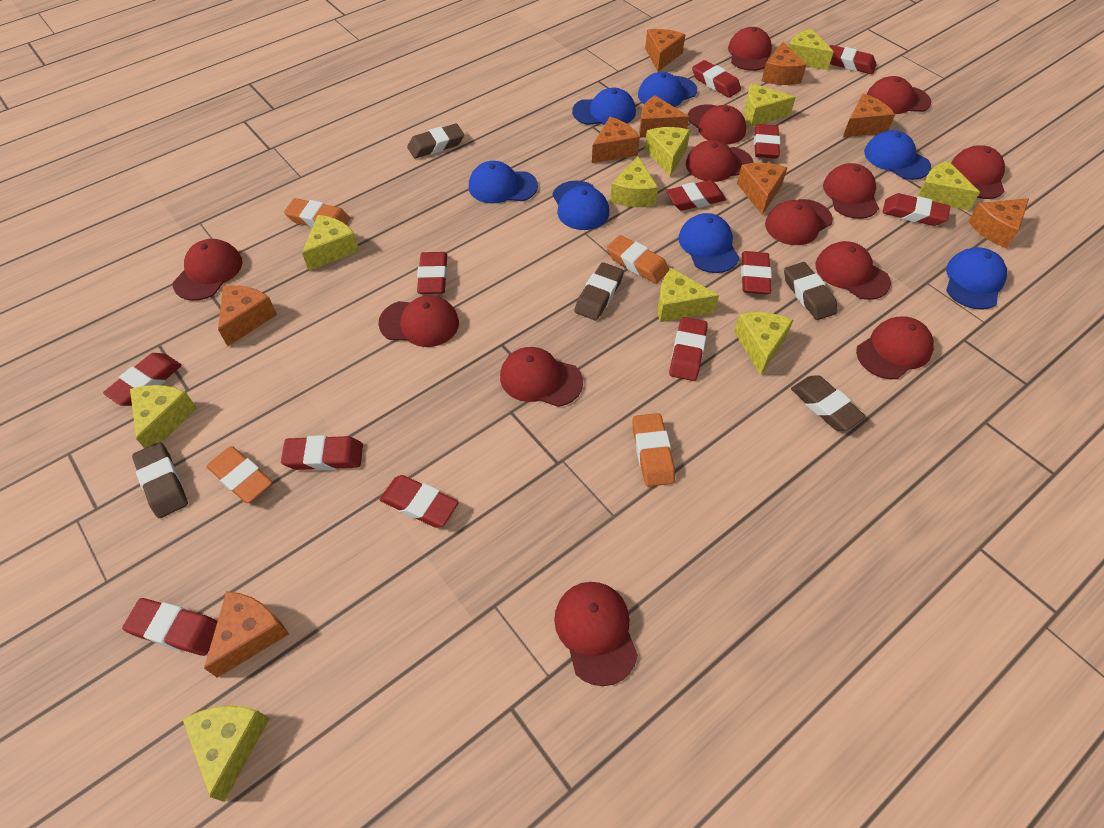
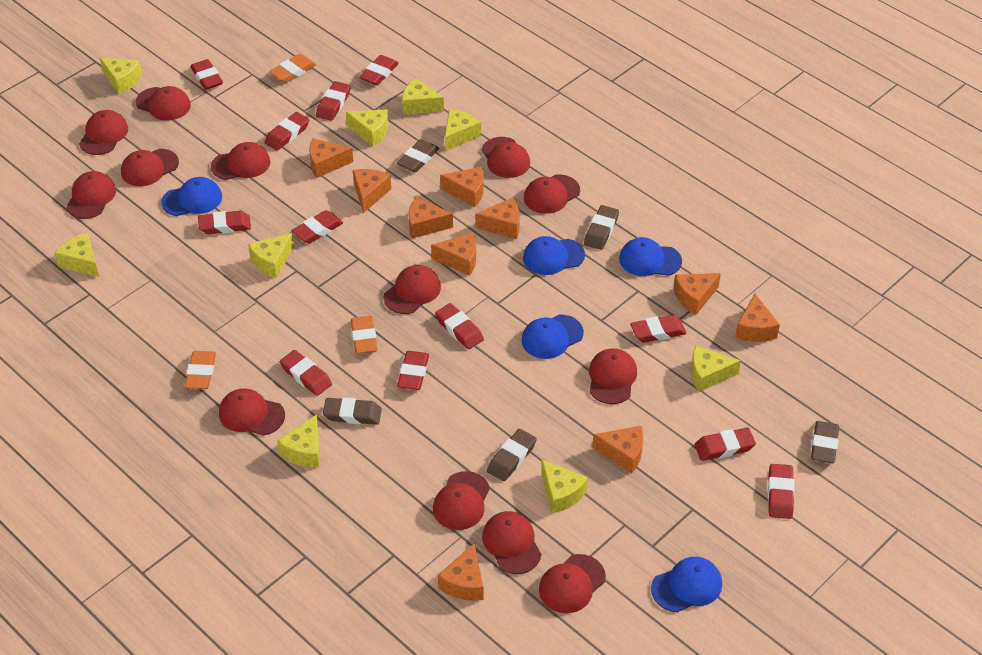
blue cap: [469,161,538,204] [552,181,609,230] [572,88,636,125] [638,72,697,107] [678,213,739,273] [864,130,931,180] [946,247,1007,309] = 7 -> [161,177,222,216] [522,315,584,359] [523,236,585,275] [619,237,682,276] [651,557,722,612] = 5
orange cheese: [204,591,289,678] [218,285,277,346] [592,117,640,163] [639,95,689,138] [645,29,685,71] [737,163,787,215] [762,42,806,85] [843,94,895,137] [968,198,1029,248] = 9 -> [309,138,353,178] [353,169,391,213] [408,197,453,239] [431,233,476,276] [438,543,484,601] [440,167,484,207] [475,197,520,239] [592,426,643,474] [673,273,721,315] [735,294,780,342] = 10
orange eraser: [206,446,273,503] [284,198,350,228] [607,235,669,284] [633,413,675,487] = 4 -> [185,351,216,389] [269,54,316,83] [351,316,378,354] = 3
yellow cheese: [130,385,197,448] [182,705,270,802] [302,215,359,271] [610,156,658,207] [645,127,690,176] [658,268,719,322] [734,312,793,375] [744,83,796,127] [789,29,834,70] [917,161,980,210] = 10 -> [55,233,99,277] [100,58,142,94] [248,233,294,278] [277,414,319,467] [346,110,388,147] [402,78,444,115] [445,109,481,151] [541,460,588,513] [691,346,741,392] = 9

